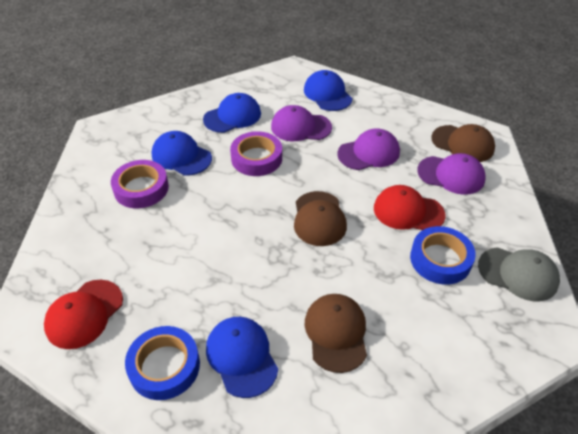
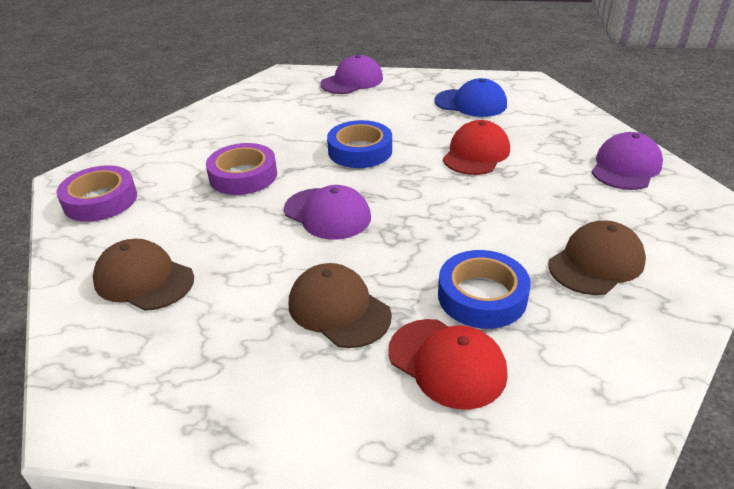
blue cap: [152,131,212,176] [203,93,261,133] [206,317,278,398] [304,70,352,111] = 4 -> [434,78,507,117] = 1
grey cap: [478,247,560,301] = 1 -> none = 0

